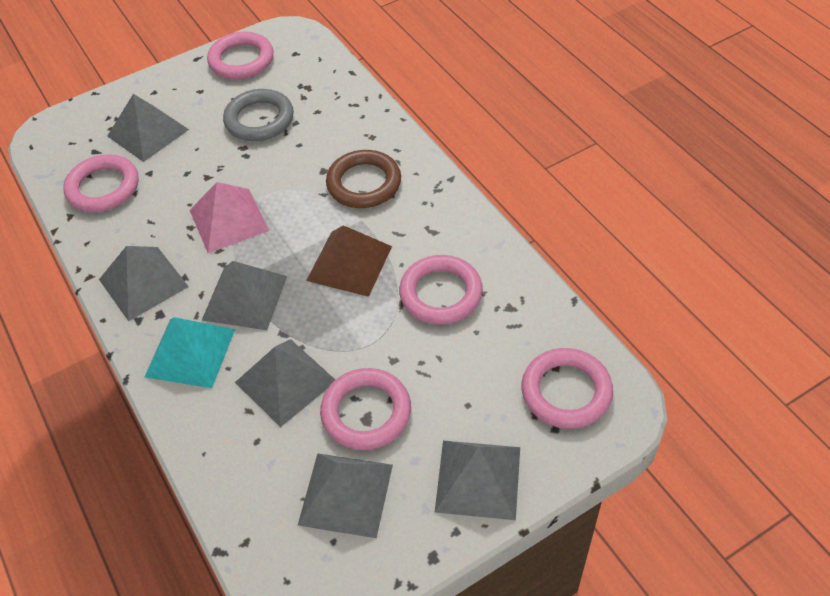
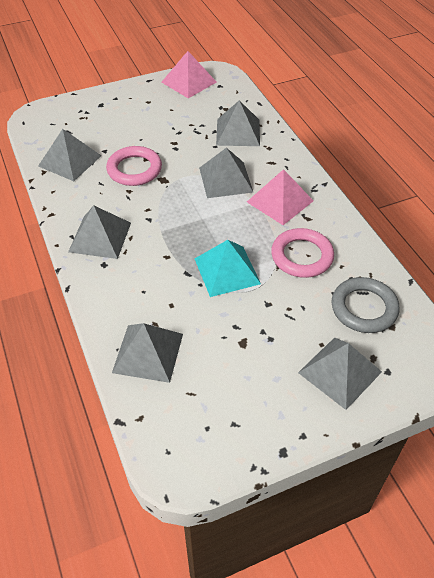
brown pyramid: [306,225,392,297] = 1 -> none = 0
brown ring: [326,150,401,208] = 1 -> none = 0
pink pyramid: [190,182,269,253] = 1 -> [162,51,217,98] [247,169,313,225] = 2
pink ring: [63,154,139,212] [207,32,274,79] [320,368,411,450] [399,255,483,325] [522,348,613,429] = 5 -> [106,146,162,186] [271,228,334,278] = 2

